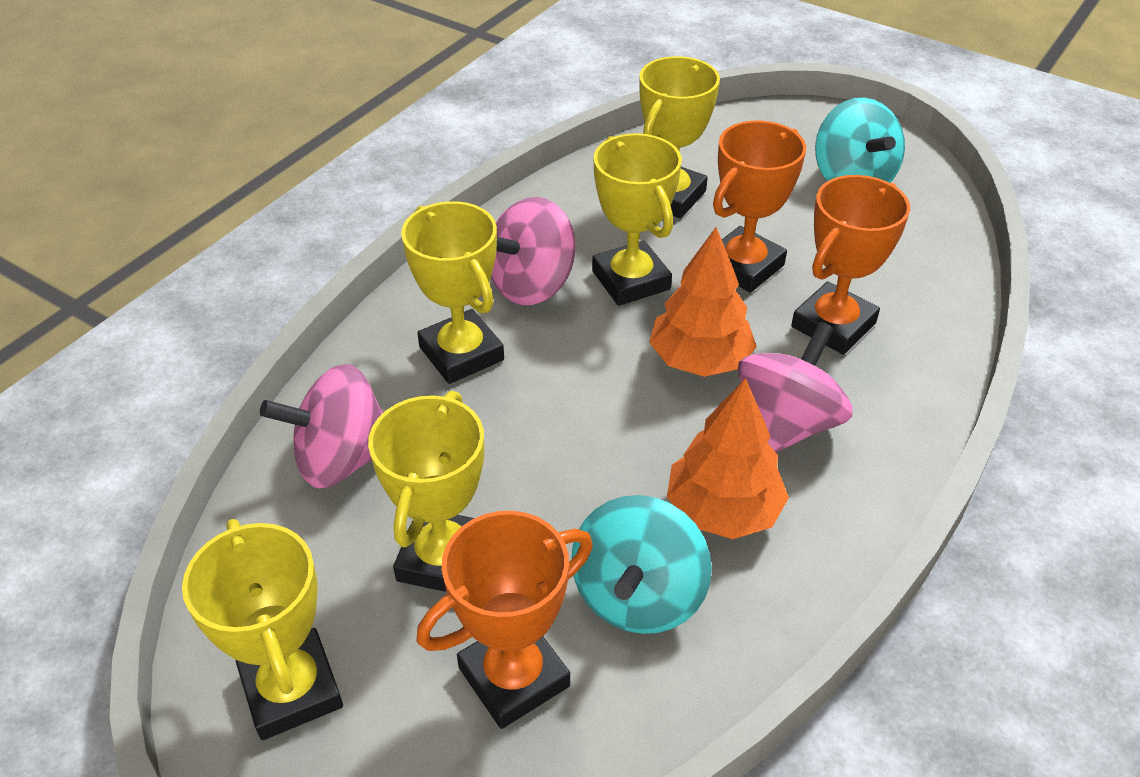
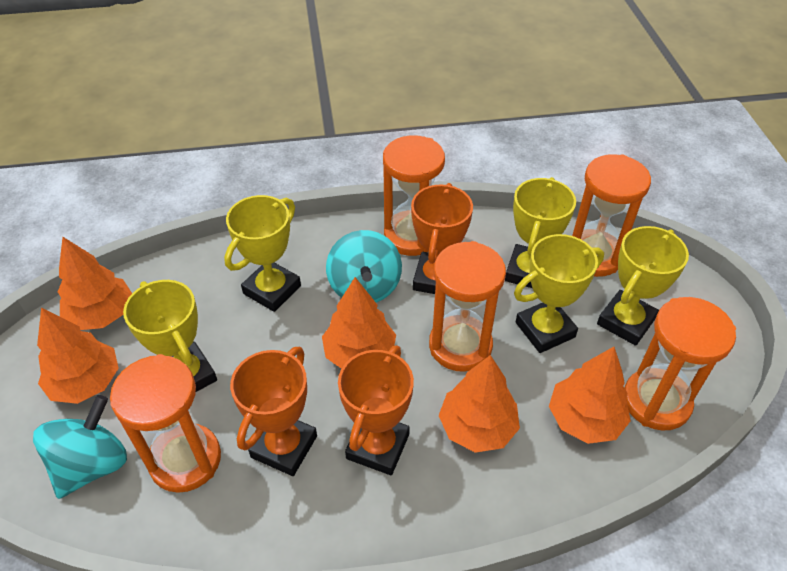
orange hourglass: none = 0 -> [110,354,221,493] [383,135,445,256] [429,241,506,372] [572,154,651,277] [624,297,736,430] = 5
orange tree: [649,227,757,377] [667,378,789,539] = 2 -> [37,307,119,404] [58,237,132,330] [322,277,396,369] [438,355,520,453] [549,347,631,444] = 5
pink spinning top: [260,364,383,488] [491,197,575,305] [738,322,852,453] = 3 -> none = 0

